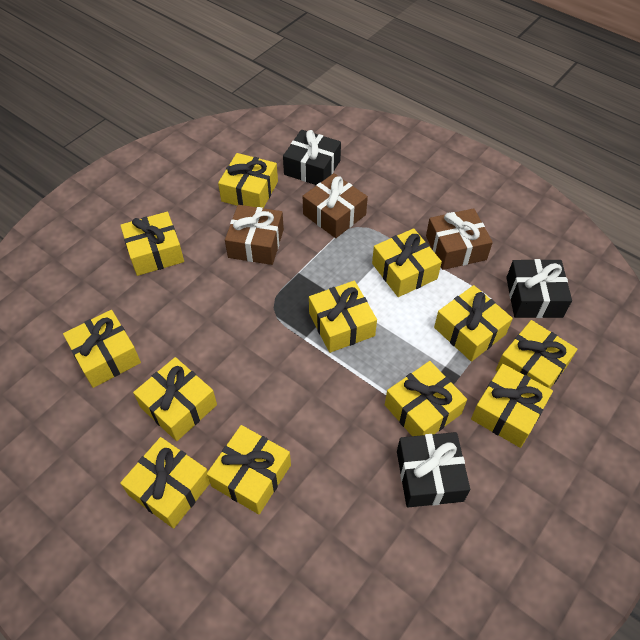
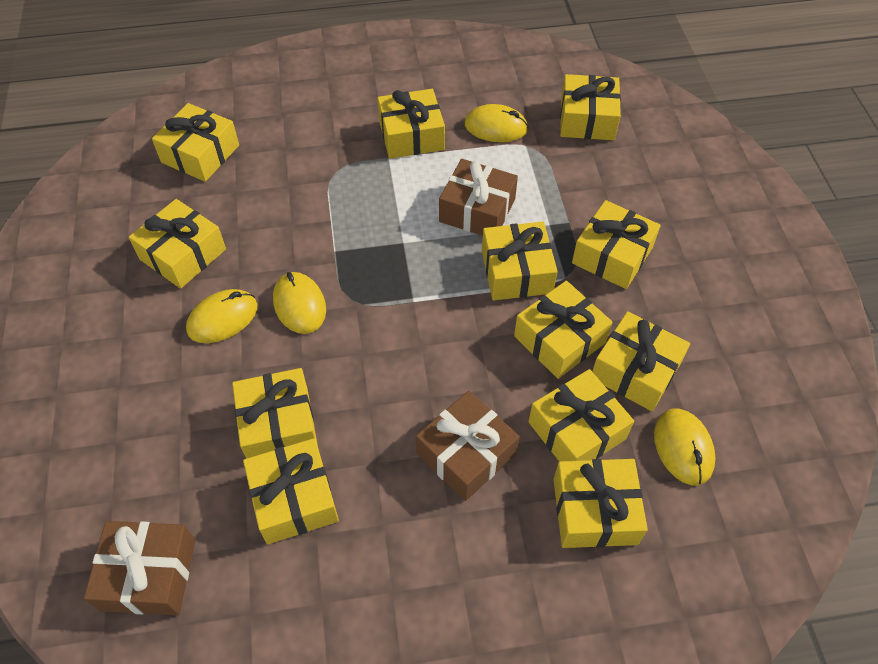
black gift: [283,130,341,185] [397,432,470,507] [506,259,572,318] = 3 -> none = 0
yellow mouse: none = 0 -> [186,289,257,343] [273,272,326,334] [465,104,529,142] [654,409,716,485] = 4

